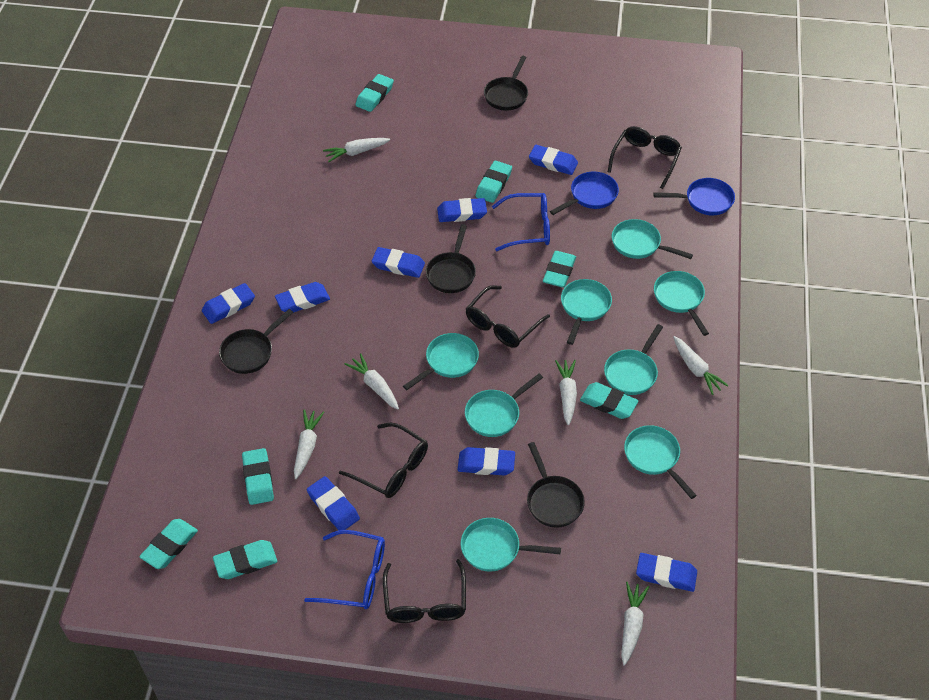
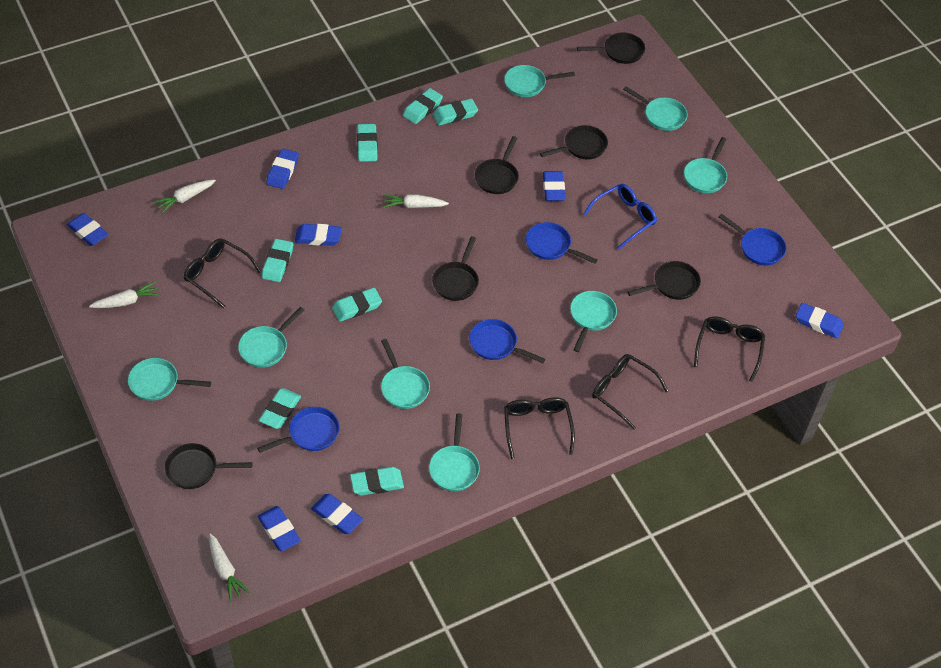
black pan: [219,309,293,374] [426,224,476,293] [484,56,528,111] [527,442,585,528] = 4 -> [165,443,253,489] [432,236,479,301] [475,136,519,194] [540,125,608,159] [577,32,645,64] [627,261,701,300] = 6
blue eraser: [202,283,255,324] [275,282,330,313] [307,476,360,530] [372,247,425,278] [437,198,487,222] [457,447,515,476] [529,145,578,175] [636,553,697,592] = 8 -> [67,213,108,246] [258,506,301,551] [266,149,299,189] [295,224,342,246] [311,494,363,534] [543,171,565,201] [796,303,844,339] = 7
blue glasses: [304,530,385,609] [492,193,550,251] = 2 -> [583,184,657,249] = 1
blue pan: [550,172,619,215] [653,178,735,215] = 2 -> [257,407,340,453] [469,319,545,363] [526,222,598,264] [719,214,786,265] = 4
white carrot: [294,409,324,479] [323,138,390,162] [344,353,399,410] [555,360,577,425] [621,582,649,666] [673,336,729,395] = 6 -> [89,282,160,308] [154,180,216,214] [209,533,249,601] [384,194,449,208] = 4

